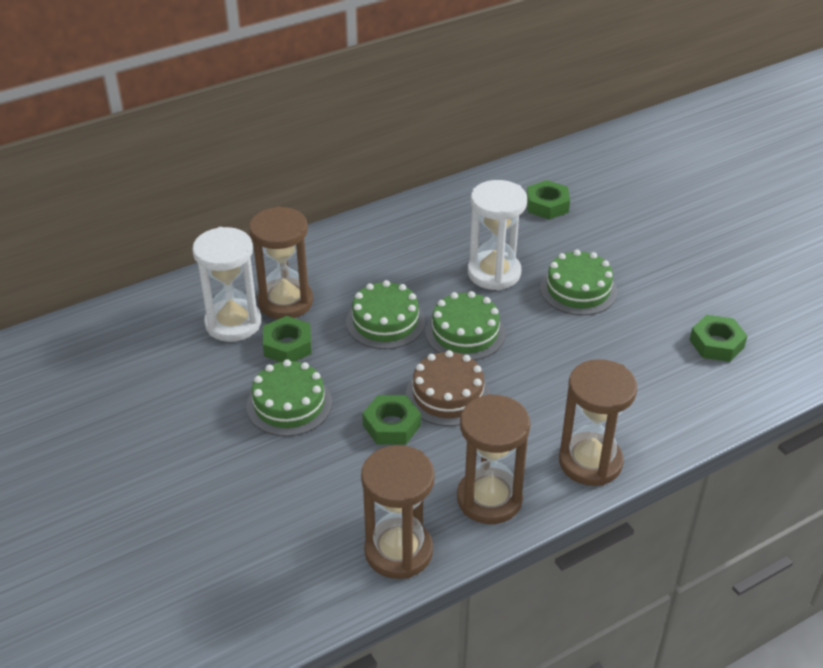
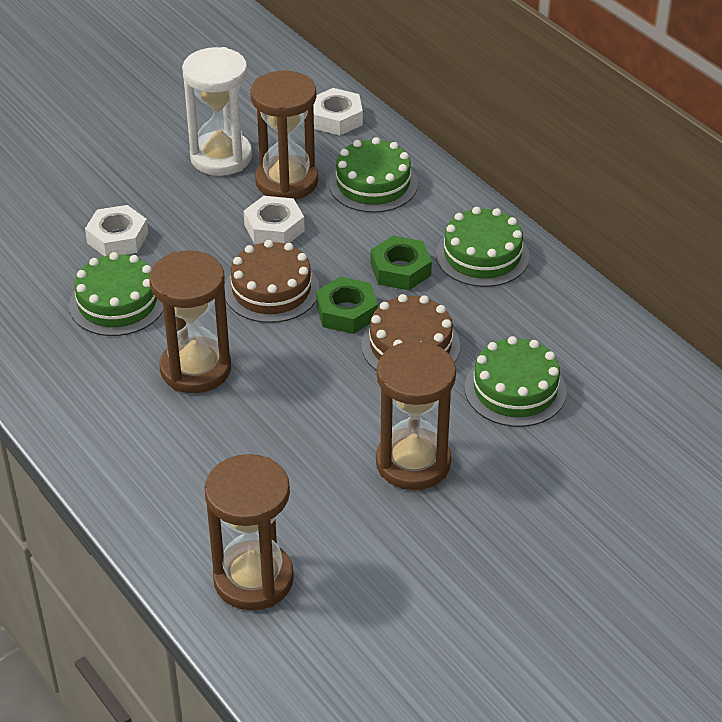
brown cake: [406,350,490,426] = 1 -> [224,240,319,323] [361,294,460,371] = 2
green nut: [263,316,311,362] [362,395,421,444] [527,180,570,219] [690,315,747,362] = 4 -> [316,277,378,334] [371,236,432,290] = 2
white hourglass: [192,227,261,342] [468,180,527,291] = 2 -> [182,47,252,176] = 1
white nut: none = 0 -> [85,205,148,256] [244,196,305,244] [313,88,363,135] = 3

